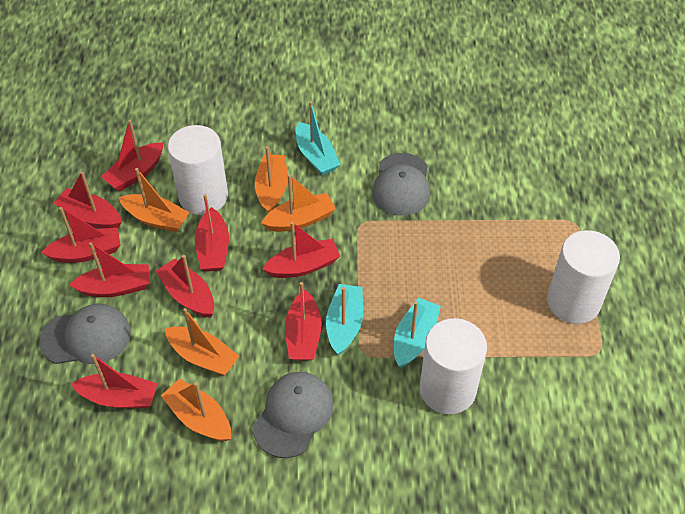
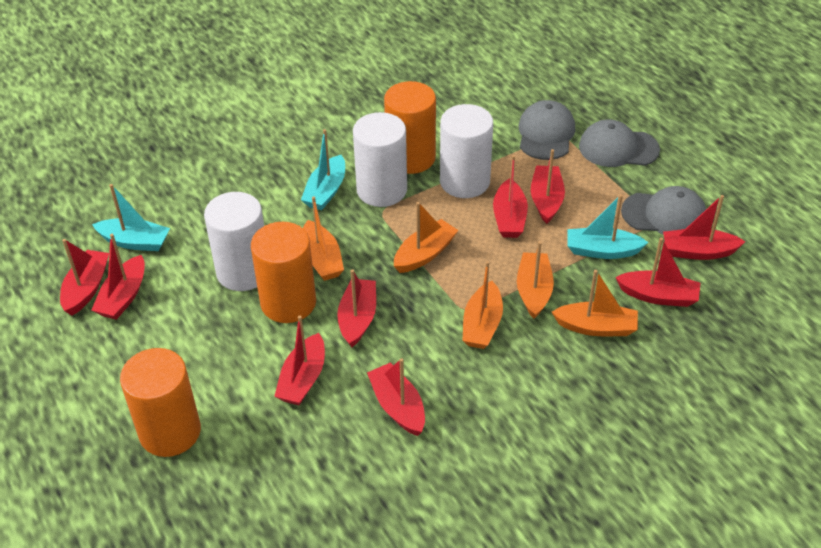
orange cylinder: none = 0 -> [120,348,201,457] [251,222,316,323] [384,81,436,174] = 3

